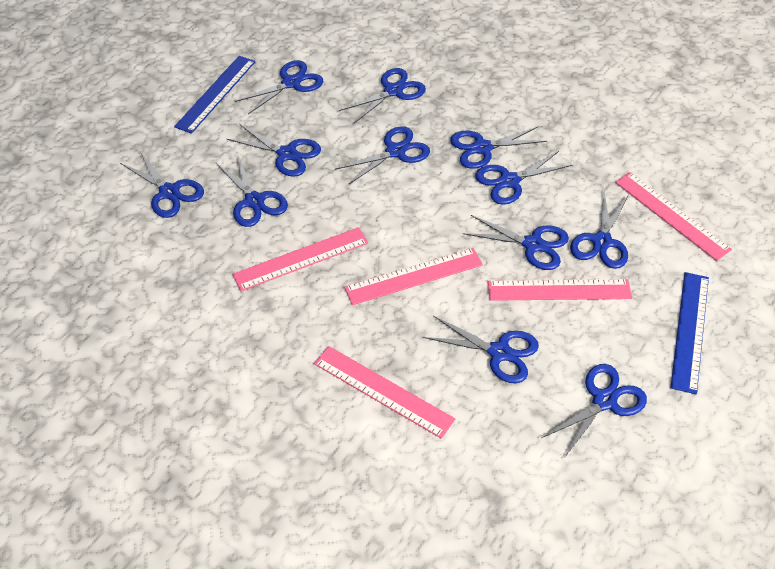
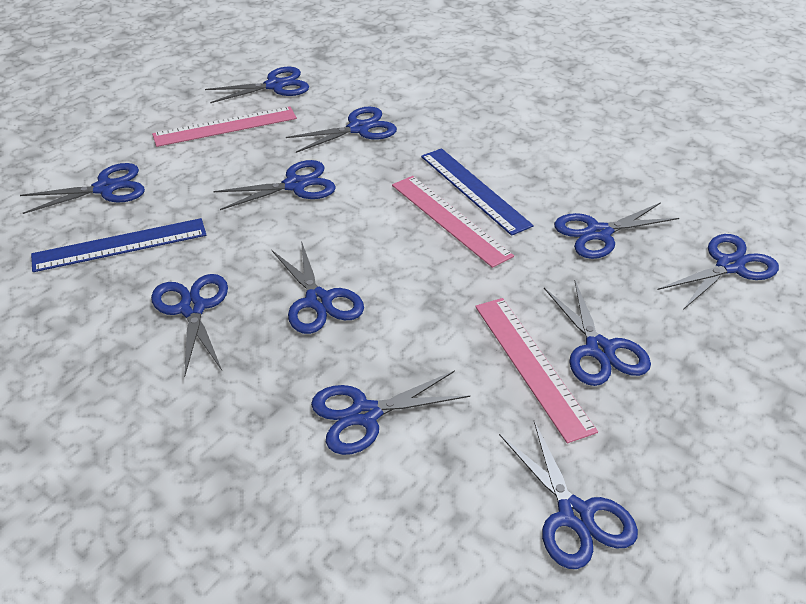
blue scissors: [120,151,204,218] [216,153,288,227] [227,124,321,177] [235,60,323,114] [335,126,430,184] [339,68,426,123] [423,316,539,383] [450,127,547,169] [463,215,569,270] [475,151,572,205] [542,364,647,458] [570,190,628,269] = 12 -> [20,163,145,214] [151,274,228,377] [205,67,309,103] [213,160,336,210] [272,241,364,334] [286,106,397,153] [311,371,470,455] [499,421,638,569] [544,281,651,386] [554,202,679,259] [657,234,779,310] = 11
pink ruler: [232,227,368,291] [314,346,455,439] [344,248,483,305] [488,279,632,301] [615,172,732,261] = 5 -> [152,106,297,147] [392,176,514,268] [475,298,598,443] = 3

